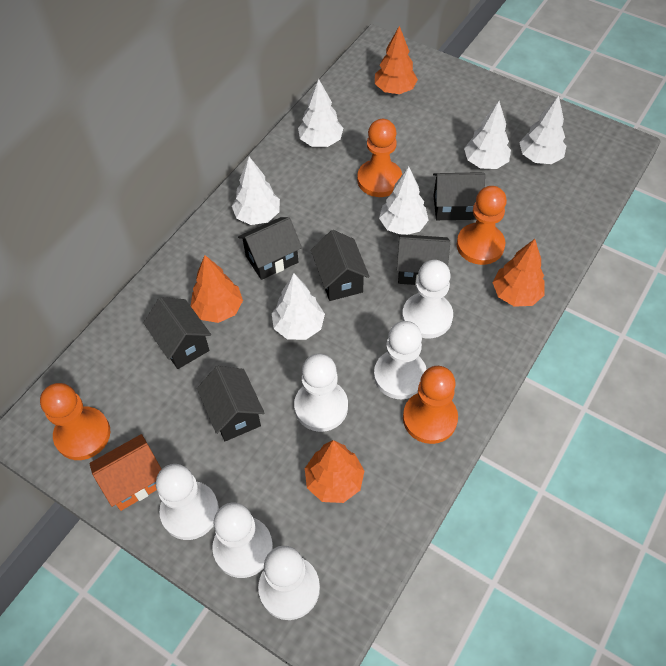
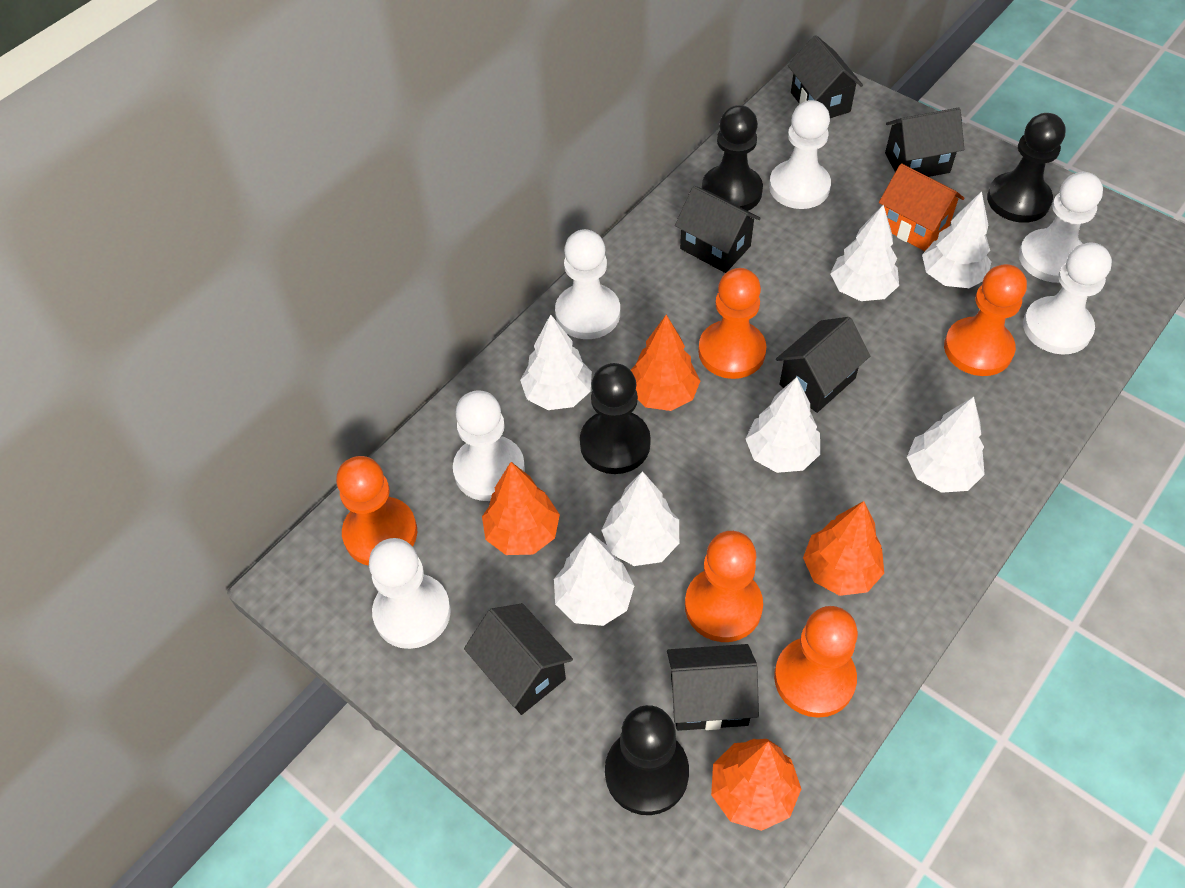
black pawn: none = 0 -> [580,363,651,474] [605,705,689,815] [702,105,763,211] [987,113,1066,223] = 4
orange pawn: [40,383,110,460] [357,119,402,197] [403,366,458,444] [457,186,507,265] = 4 -> [336,456,417,566] [685,531,763,642] [698,268,766,379] [774,606,858,718] [944,264,1027,376] = 5
white tree: [232,157,280,225] [272,273,325,340] [298,79,343,147] [379,167,428,235] [464,101,511,169] [519,95,566,164] = 6 -> [520,314,592,410] [554,533,634,626] [601,471,679,566] [745,377,820,473] [830,204,899,301] [907,397,985,493] [922,191,991,288] = 7

